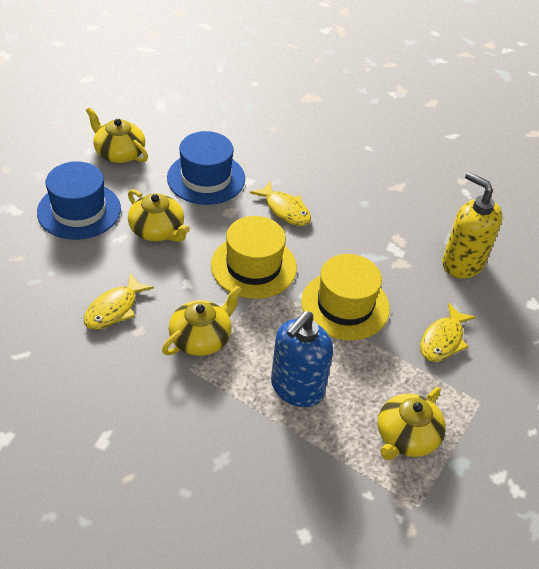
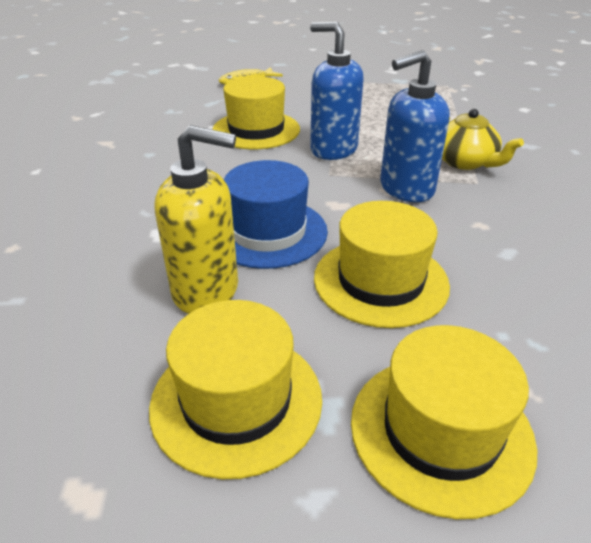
blue hat: [37,161,121,240] [167,131,245,205] = 2 -> [224,160,328,269] = 1
blue soap dispenser: [271,311,333,407] = 1 -> [310,22,363,160] [380,50,449,202] = 2
yellow fish: [84,273,154,330] [250,181,311,226] [420,303,476,362] = 3 -> [219,67,283,85] = 1
yellow hat: [211,216,297,299] [301,254,390,340] = 2 -> [149,300,322,479] [212,76,300,149] [314,201,450,328] [351,325,537,519] = 4
yellow teapot: [86,107,148,163] [128,189,190,242] [162,285,242,356] [378,387,446,460] = 4 -> [442,109,524,170] = 1

